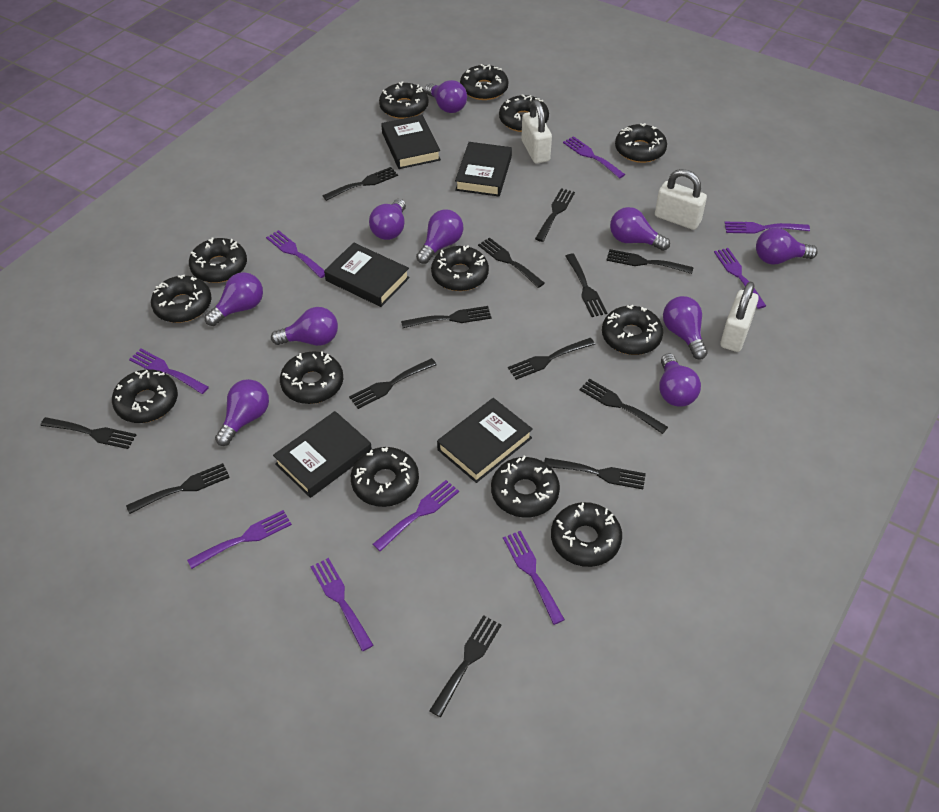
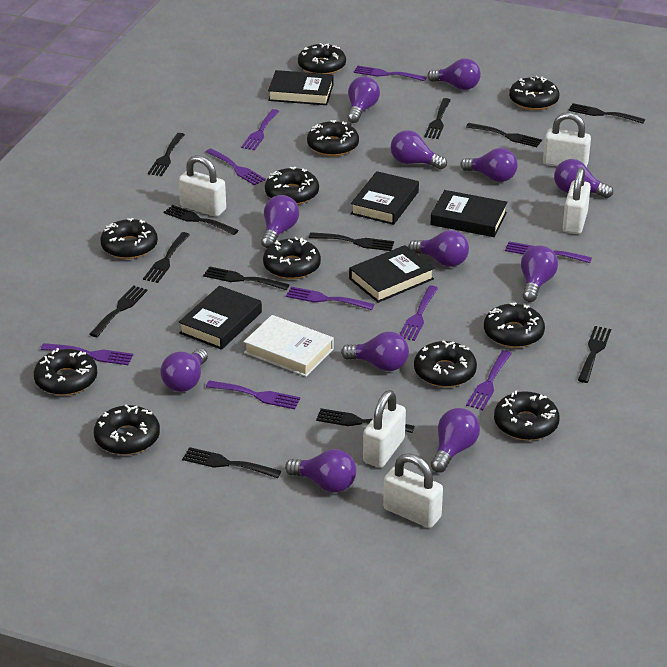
black donut: [112,369,178,423] [151,275,212,323] [189,238,247,283] [280,351,343,404] [351,447,419,507] [379,81,429,119] [431,246,489,291] [460,64,508,100] [491,456,560,518] [499,94,549,132] [551,502,622,567] [602,305,663,355] [615,123,667,163] = 13 -> [34,348,97,396] [94,405,160,455] [100,218,158,259] [263,237,321,279] [265,167,319,205] [298,43,346,74] [307,120,359,156] [414,340,477,387] [484,302,545,348] [494,390,560,441] [509,76,559,110] = 11
black fork: [40,417,136,449] [126,463,230,514] [322,167,398,201] [349,358,437,409] [401,306,491,328] [429,615,502,717] [478,237,545,288] [508,338,595,380] [535,188,575,242] [544,458,646,489] [565,254,607,317] [580,379,668,434] [606,249,694,274] = 13 -> [89,285,148,337] [143,232,190,283] [148,133,185,176] [163,205,239,235] [182,447,281,478] [203,266,290,290] [309,232,394,251] [316,408,414,433] [424,98,451,139] [466,123,542,147] [568,103,645,124] [578,326,611,383] = 12
purple light bulb: [205,272,263,326] [215,379,269,446] [271,307,338,346] [369,199,406,240] [416,209,463,264] [425,80,467,113] [610,207,670,251] [659,353,701,407] [663,296,708,360] [756,228,818,265] = 10 -> [160,349,208,392] [261,195,299,248] [285,449,356,493] [341,332,409,371] [347,76,380,123] [391,130,447,169] [408,230,469,267] [428,58,481,90] [431,408,480,473] [460,148,518,182] [521,245,558,302] [554,159,613,198] = 12
white book: none = 0 -> [244,315,334,377] = 1
white padlock: [521,100,552,163] [655,169,707,230] [720,281,759,352] = 3 -> [179,155,226,217] [363,390,406,468] [383,453,443,528] [543,113,591,167] [563,167,591,234] = 5

